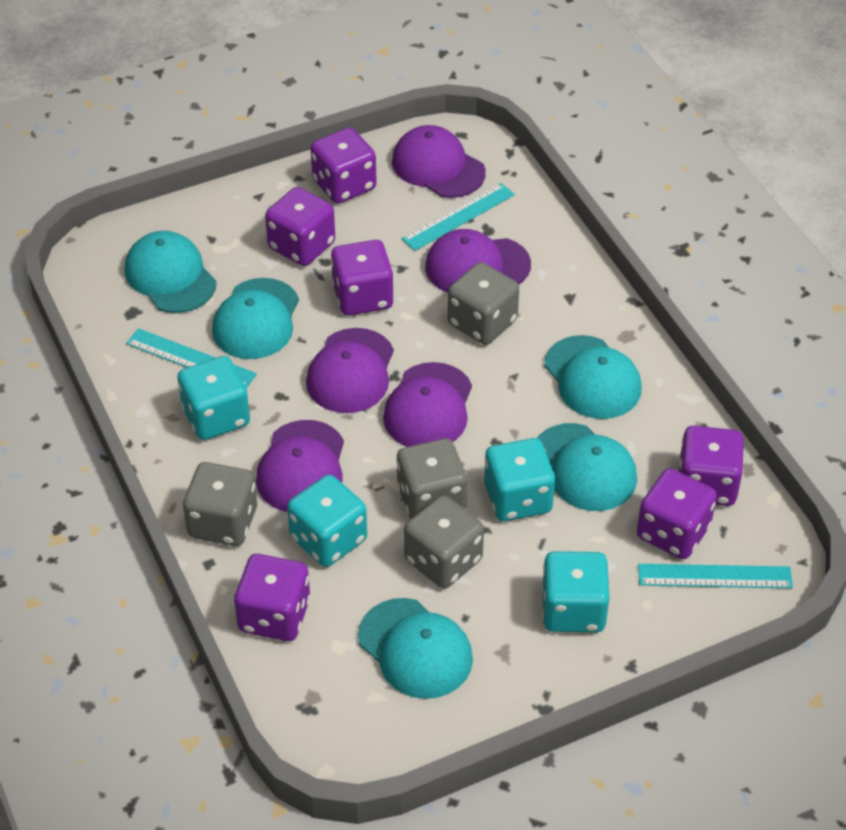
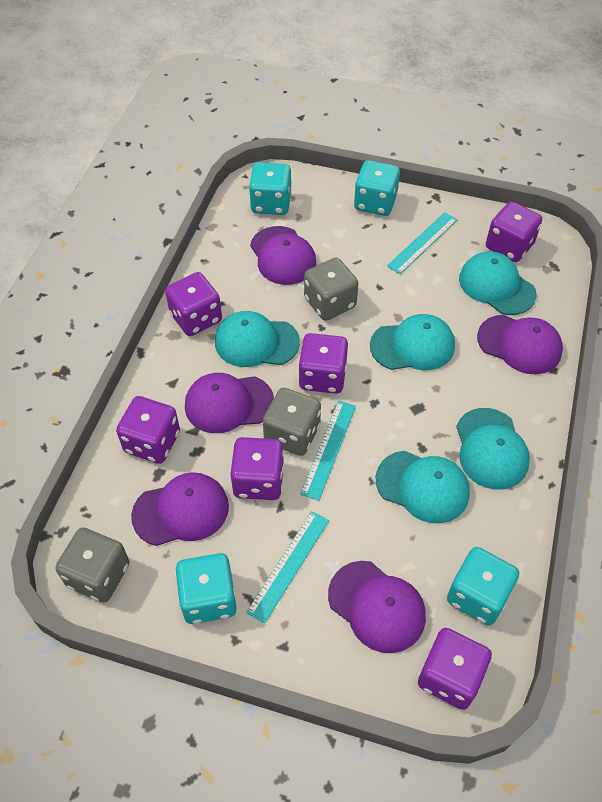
grey dice: [183,462,257,546] [396,438,467,519] [404,495,484,588] [448,262,519,345] = 4 -> [55,527,129,602] [263,388,321,456] [304,257,358,321] = 3

